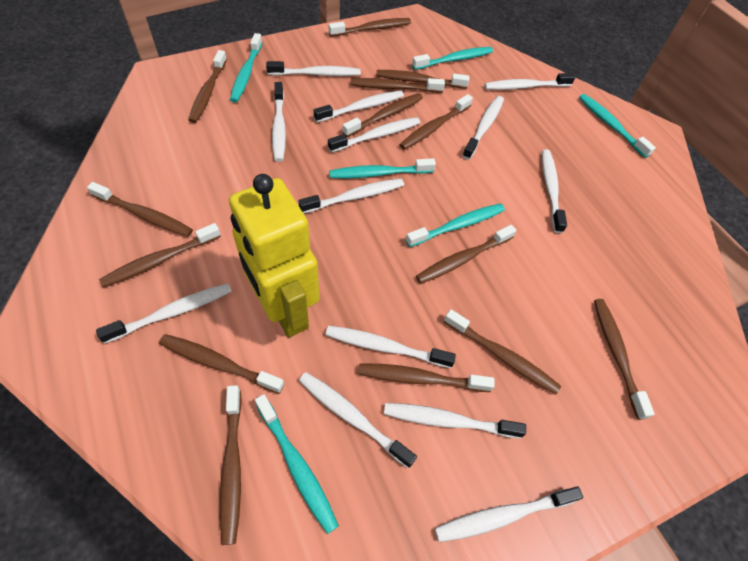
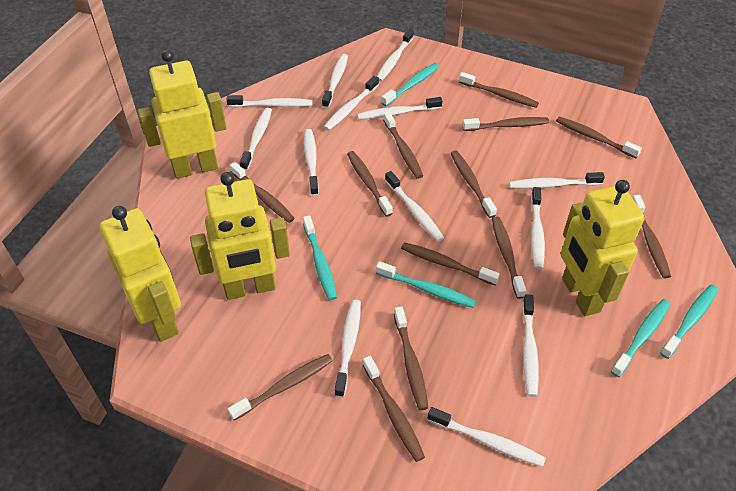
brown toothbrush: [87,182,193,237] [99,223,221,288] [159,334,284,394] [188,50,227,123] [220,385,242,545] [329,18,411,37] [342,93,423,137] [350,78,445,93] [358,363,495,392] [376,70,469,89] [399,94,473,150] [416,225,517,284] [444,309,561,394] [594,299,655,420] = 14 -> [228,354,333,421] [230,162,295,223] [347,151,393,217] [363,356,425,462] [383,112,423,179] [394,306,428,410] [401,242,500,285] [451,150,497,218] [459,72,539,108] [463,117,549,131] [492,217,527,299] [556,116,642,159] [632,195,671,278] = 13
turquoise toothbrush: [230,33,263,102] [255,394,339,534] [329,158,436,178] [406,203,505,247] [412,47,493,70] [579,94,656,158] = 6 -> [303,215,337,300] [376,261,476,308] [381,63,440,106] [611,299,670,377] [660,285,718,359] = 5
yellow robot: [229,174,319,338] = 1 -> [99,206,181,342] [138,50,227,179] [190,172,290,300] [561,180,645,316] = 4

